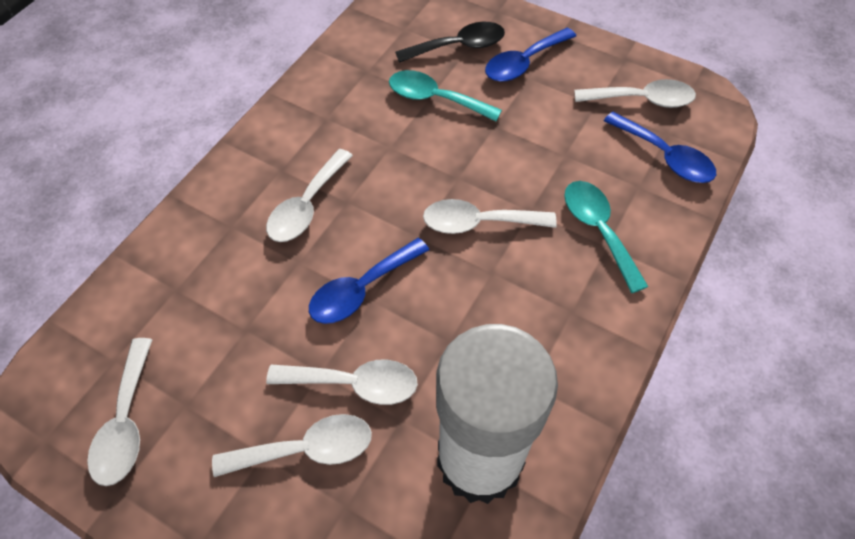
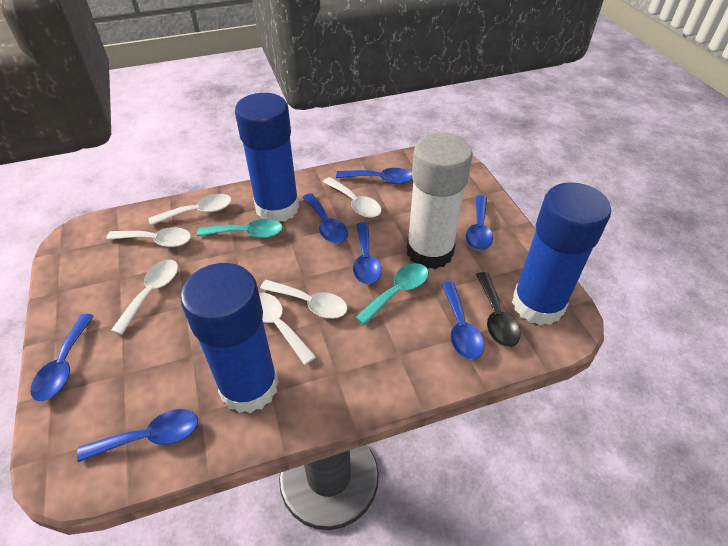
blue glue stick: none = 0 -> [180,263,279,413] [235,93,299,222] [512,182,611,326] = 3
blue spoon: [309,238,429,324] [485,28,576,82] [604,112,716,183] = 3 -> [30,314,94,401] [77,409,198,462] [303,193,348,243] [336,168,412,184] [353,222,382,284] [441,282,484,359] [466,196,493,250] = 7

